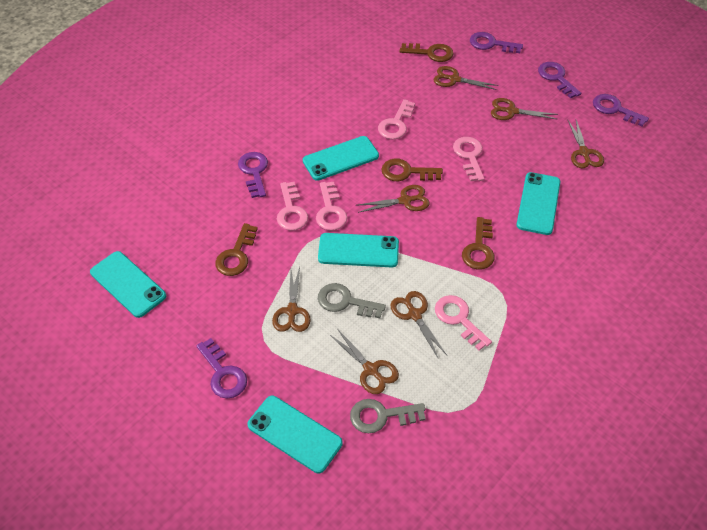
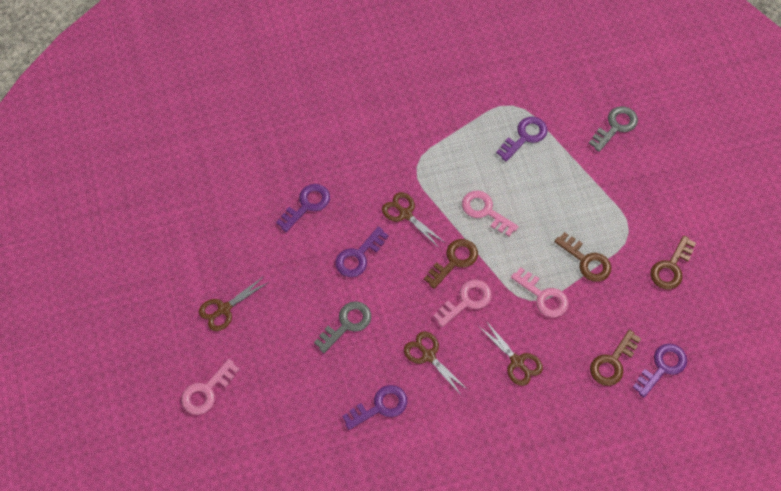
brown scissors: [272,267,311,332] [330,330,399,394] [358,185,430,213] [391,291,447,358] [433,66,499,90] [491,98,558,120] [568,120,604,168] = 7 -> [199,276,269,331] [382,192,444,248] [404,331,468,396] [480,321,543,386] = 4
pink key: [277,182,308,231] [316,182,347,231] [378,99,415,139] [435,295,492,351] [453,137,484,181] = 5 -> [181,359,239,415] [433,280,492,327] [462,191,519,237] [511,267,569,318] = 4
turquoise phone: [90,251,166,318] [247,396,343,473] [303,136,379,181] [318,233,399,268] [516,172,561,235] = 5 -> none = 0

